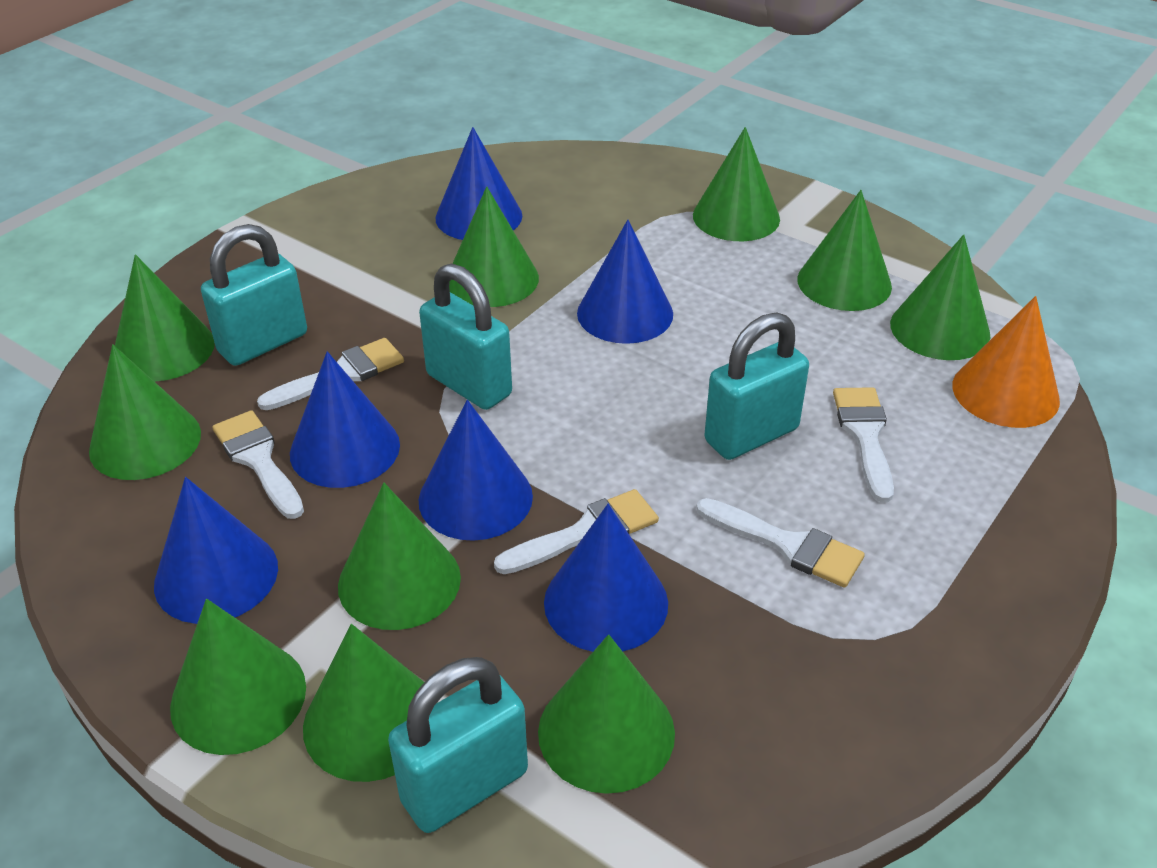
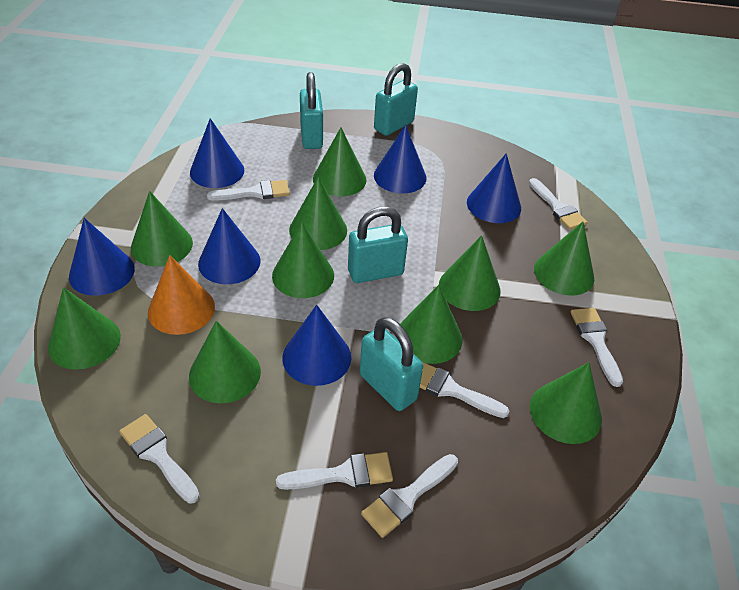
white brush: [212,410,304,519] [257,338,404,410] [494,489,659,574] [696,498,865,588] [833,387,894,503] = 5 -> [119,414,200,504] [207,180,290,201] [276,452,393,490] [361,454,458,538] [420,361,509,418] [529,178,587,230] [571,308,623,387] = 7

